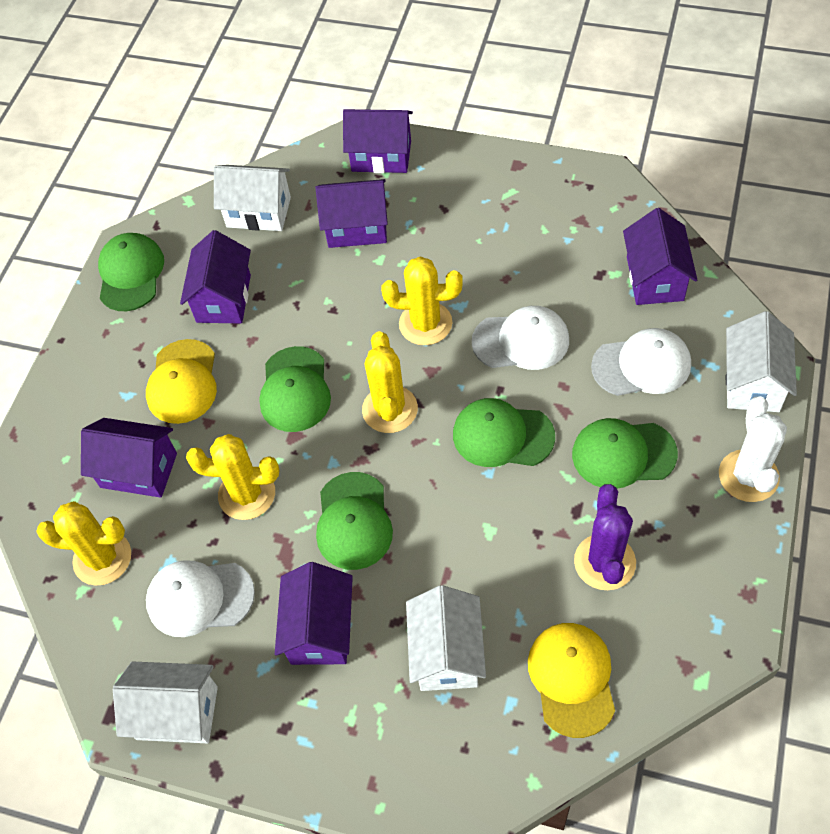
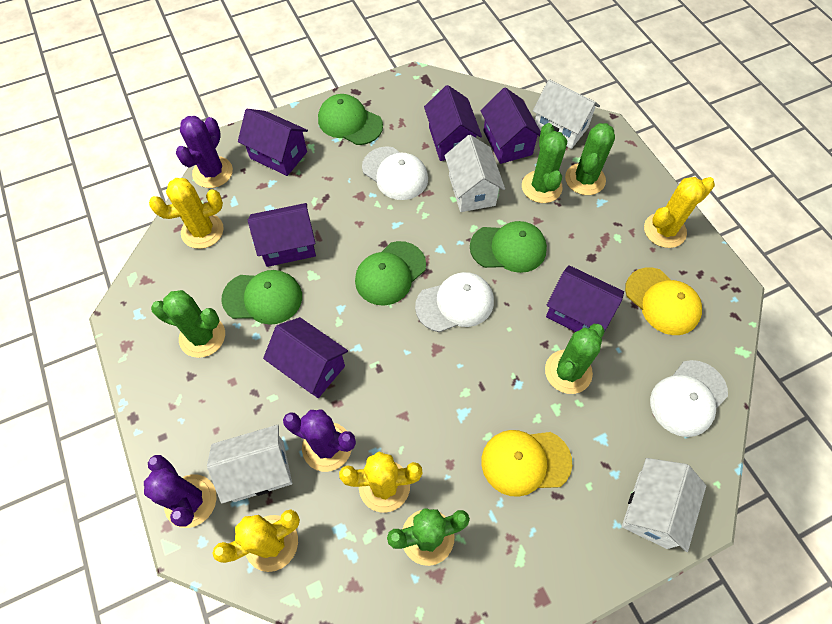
green cactus: none = 0 -> [151,290,225,358] [387,508,470,566] [522,123,567,203] [545,324,605,394] [565,123,615,195] = 5
green cap: [98,233,164,311] [259,346,331,432] [316,472,393,570] [453,398,555,467] [572,418,678,489] = 5 -> [221,270,302,325] [318,94,383,145] [355,241,426,306] [470,221,547,273] = 4
purple cactus: [574,484,636,590] = 1 -> [144,455,217,528] [176,116,233,188] [283,410,356,472] = 3
white cactus: [719,396,787,502] = 1 -> none = 0

